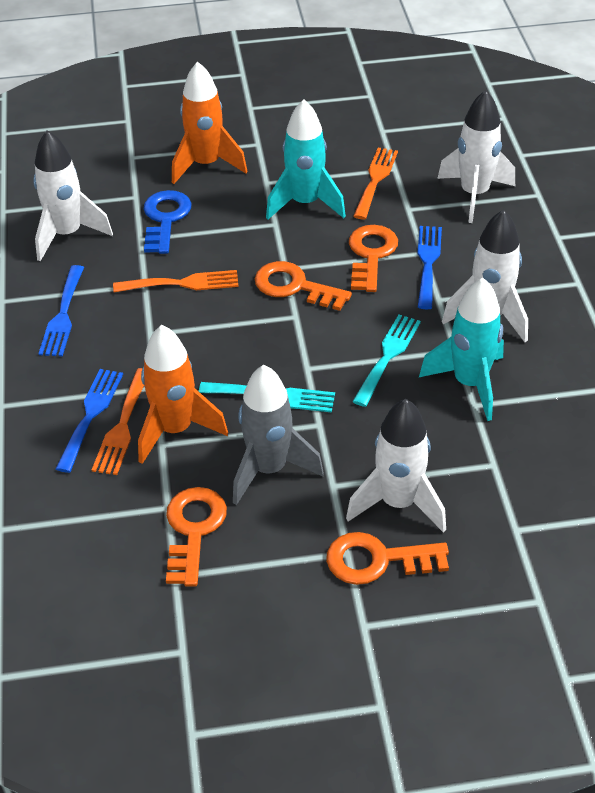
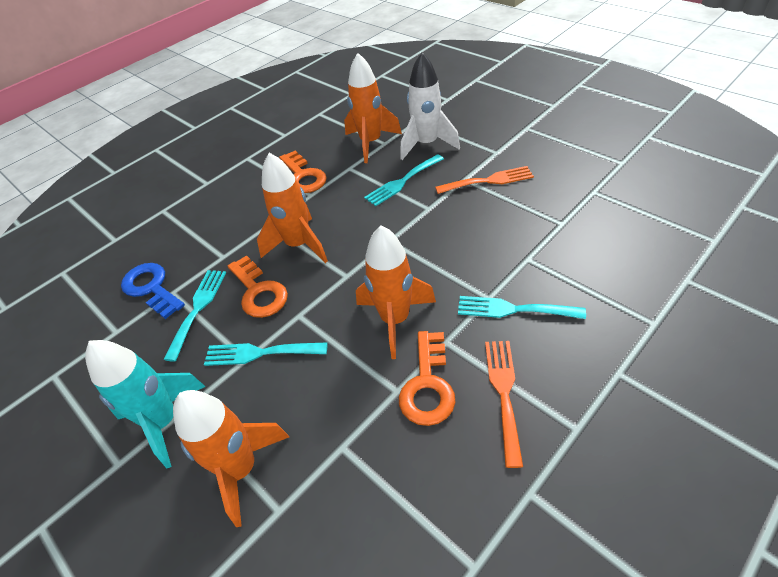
blue fork: [38,265,84,357] [56,369,123,473] [417,226,442,309] = 3 -> none = 0
grey rocket: [233,365,324,505] = 1 -> none = 0
orange fork: [92,368,144,475] [113,270,239,293] [353,148,398,219] = 3 -> [435,166,534,194] [485,341,523,468] = 2
orange key: [166,487,227,587] [255,261,352,311] [326,532,449,585] [349,225,398,292] = 4 -> [228,255,288,318] [279,151,327,193] [399,331,456,426] = 3
orange rocket: [138,325,228,464] [172,61,248,184] = 2 -> [173,390,289,527] [257,153,328,263] [344,53,402,163] [356,225,436,359] = 4
turquoise fork: [199,382,335,412] [352,315,421,407] = 2 -> [164,270,226,362] [204,342,328,366] [364,154,444,206] [458,296,586,319] = 4
turquoise rocket: [266,99,346,219] [419,278,504,421] = 2 -> [85,340,206,468] = 1
white rocket: [33,130,113,261] [346,399,446,533] [437,90,515,223] [442,209,528,342] = 4 -> [400,52,460,160] = 1

